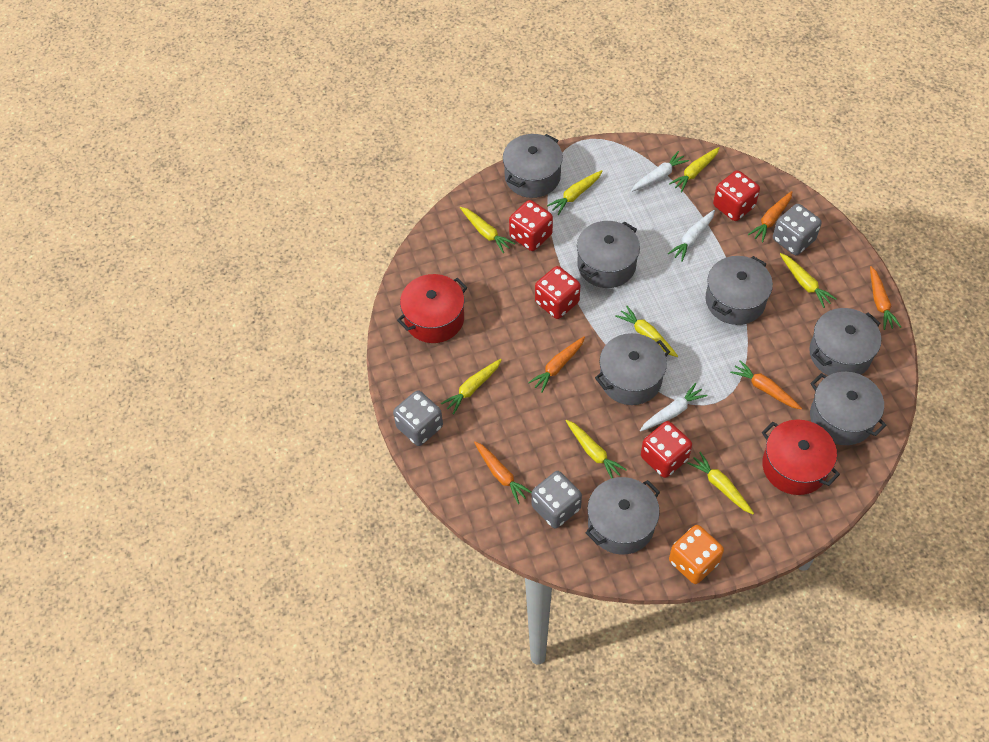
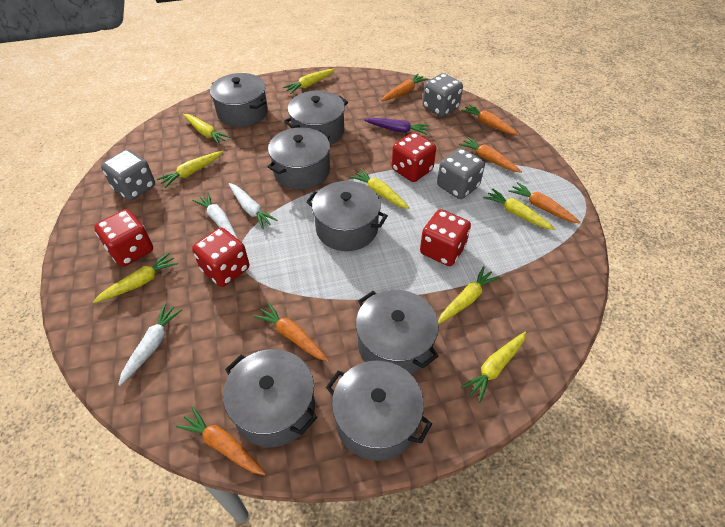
orange carrot: [474,441,532,504] [528,337,585,393] [730,360,802,410] [748,191,792,243] [870,266,901,330] = 5 -> [176,407,266,475] [254,303,329,361] [381,74,428,101] [459,137,522,173] [461,104,519,135] [508,182,581,224] = 6
orange dice: [669,525,724,584] = 1 -> none = 0
purple carrot: none = 0 -> [364,118,430,135] = 1
red pot: [397,274,468,343] [762,419,840,495] = 2 -> none = 0

